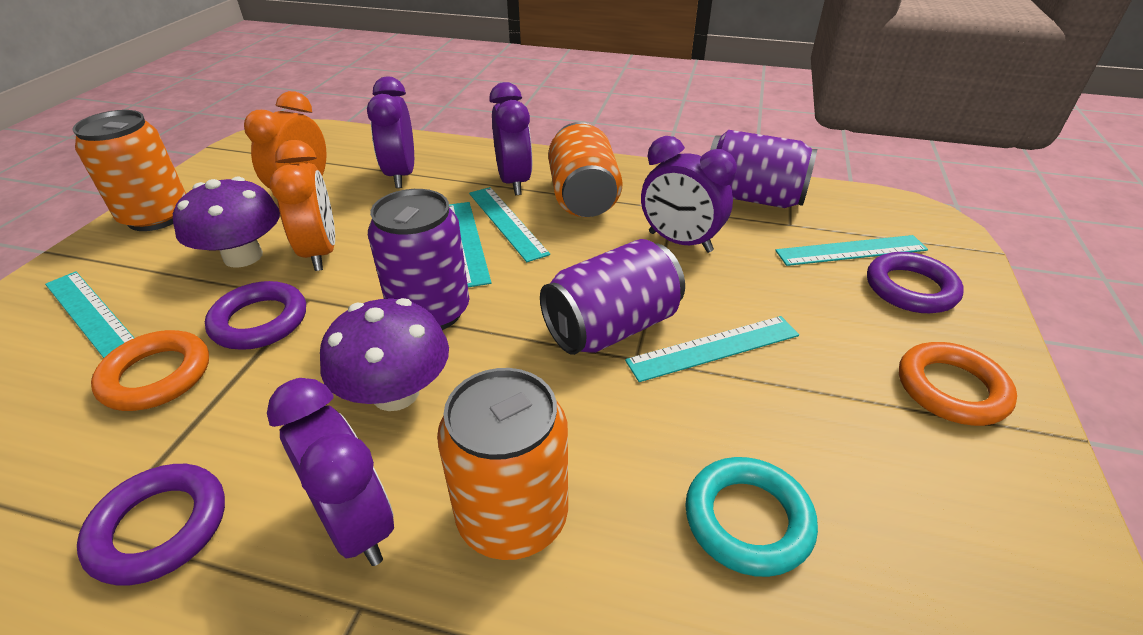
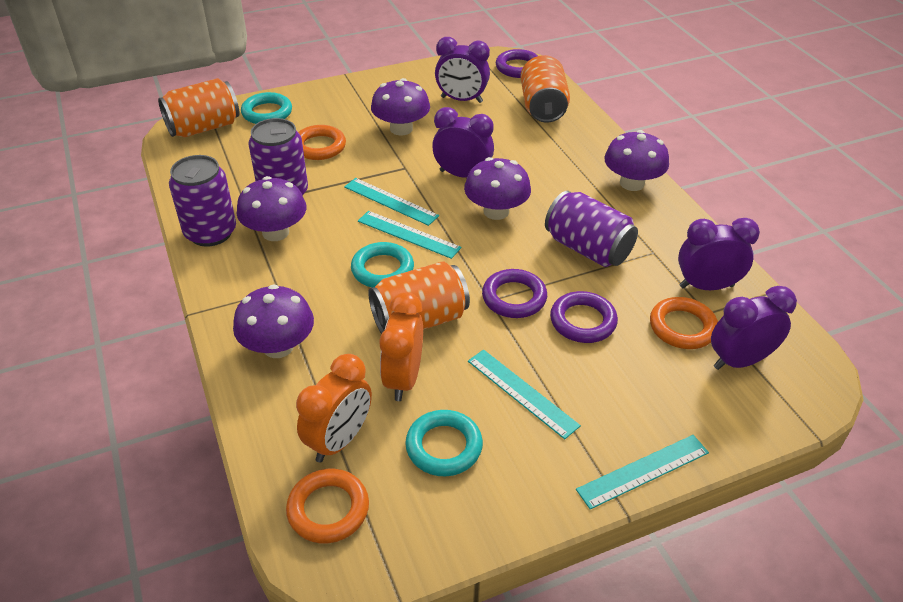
orange ring: [91,330,209,411] [899,342,1017,426] = 2 -> [286,469,369,544] [298,125,346,160] [650,297,718,349] = 3
purple mushroom: [173,177,280,268] [320,298,449,411] = 2 -> [233,284,314,358] [237,176,306,241] [371,78,430,135] [464,157,531,220] [604,130,669,191] = 5
turquoise ring: [685,457,818,577] = 1 -> [241,92,292,124] [351,242,414,287] [405,410,483,476] = 3
turquoise ruler: [45,271,134,358] [449,202,491,287] [469,187,550,262] [625,316,799,382] [775,235,928,266] = 5 -> [344,178,439,226] [358,211,461,259] [468,350,581,439] [576,435,709,509] = 4

